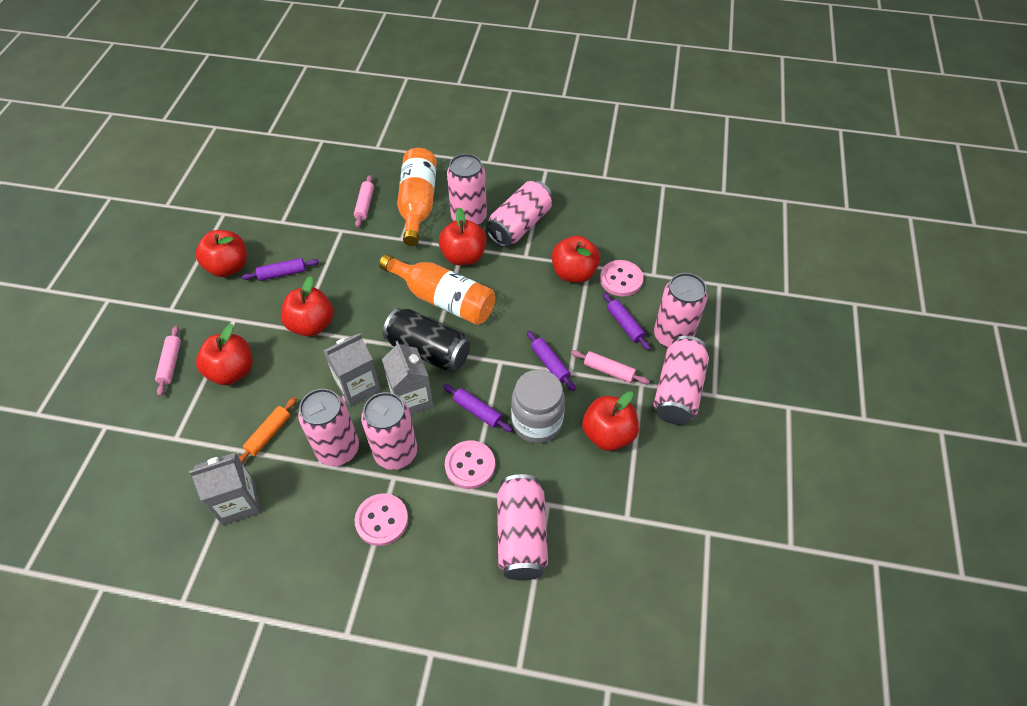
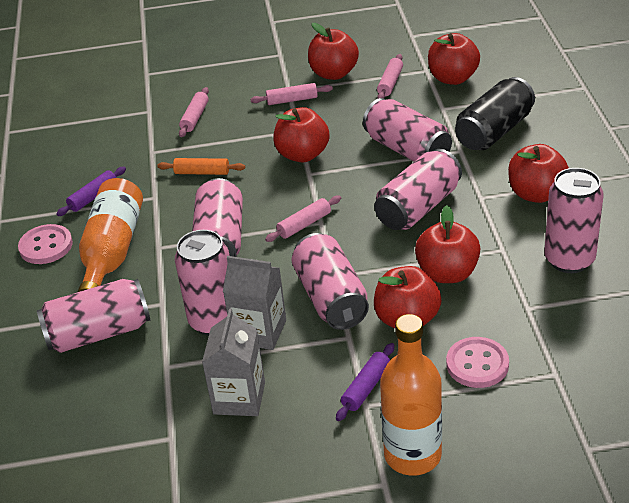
grey carton: [189,452,261,525] [323,334,381,407] [382,341,434,415] = 3 -> [202,308,265,416] [223,256,286,350] = 2
grey jar: [511,370,565,443] = 1 -> none = 0
pink button: [355,493,408,546] [445,440,495,489] [600,260,643,296] = 3 -> [18,224,73,264] [446,337,509,388] = 2
pink rolling pin: [155,326,181,396] [354,175,374,228] [571,350,650,384] = 3 -> [179,87,209,137] [250,83,333,105] [265,195,341,242] [377,54,403,99] = 4
purple rolling pin: [242,258,319,281] [443,384,513,432] [527,331,576,391] [603,293,651,351] = 4 -> [56,167,126,216] [336,343,394,421] = 2

